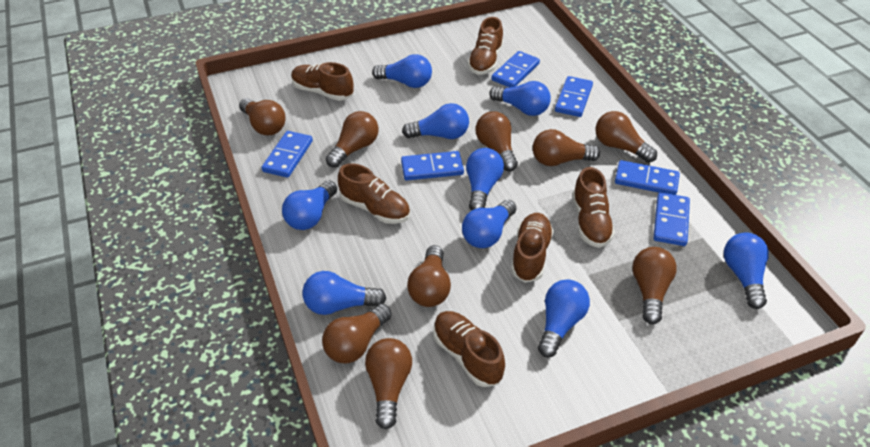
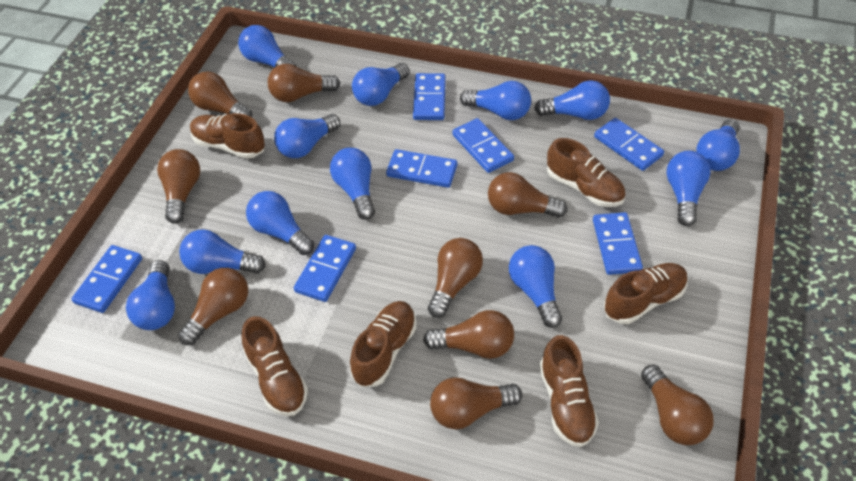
blue domino: [262,131,313,178] [401,151,464,181] [491,51,540,88] [555,76,593,117] [615,160,680,195] [653,192,690,246] = 6 -> [72,245,142,313] [294,235,356,302] [386,149,457,188] [413,73,446,120] [452,118,514,173] [593,212,643,275] [594,118,664,171] = 7
blue light bulb: [282,180,337,230] [302,271,387,315] [372,54,432,88] [402,103,469,139] [462,200,516,248] [466,148,504,211] [489,81,551,116] [538,279,590,358] [724,232,769,309] = 9 -> [126,260,175,330] [179,229,266,274] [238,25,297,68] [246,191,314,255] [274,114,340,158] [330,147,375,220] [352,63,410,106] [460,81,531,120] [509,245,562,328] [534,80,610,120] [666,151,711,226] [696,119,740,171] = 12

